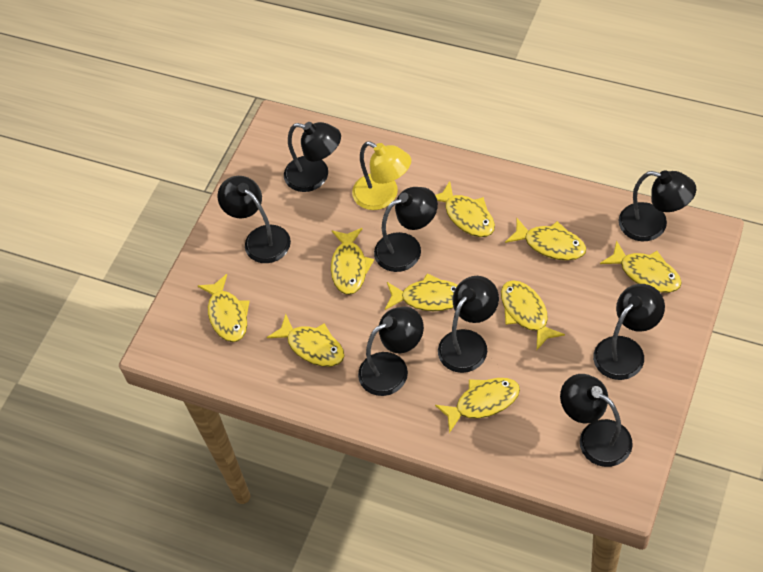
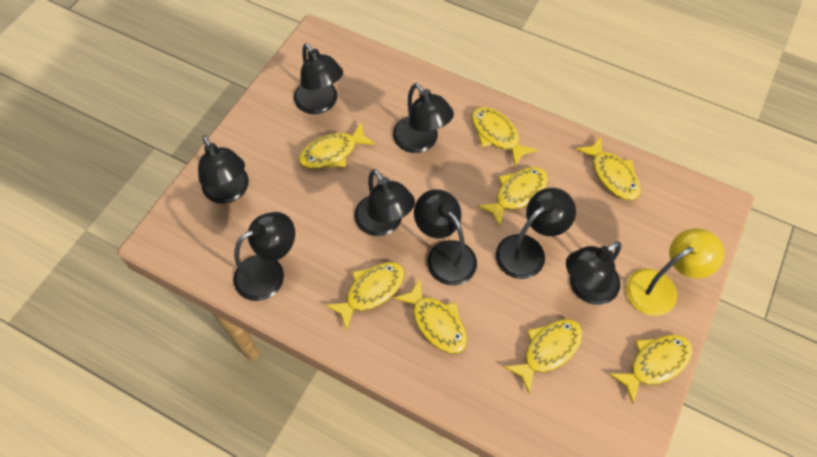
yellow fish: [198,274,250,342] [267,313,345,367] [331,228,374,295] [385,273,458,311] [435,181,495,237] [435,378,520,433] [501,280,565,350] [505,218,586,261] [600,240,682,293] = 9 -> [299,123,376,169] [325,262,405,331] [394,279,467,354] [472,107,538,166] [477,167,548,227] [504,319,583,394] [576,136,641,201] [609,335,692,404] = 8

